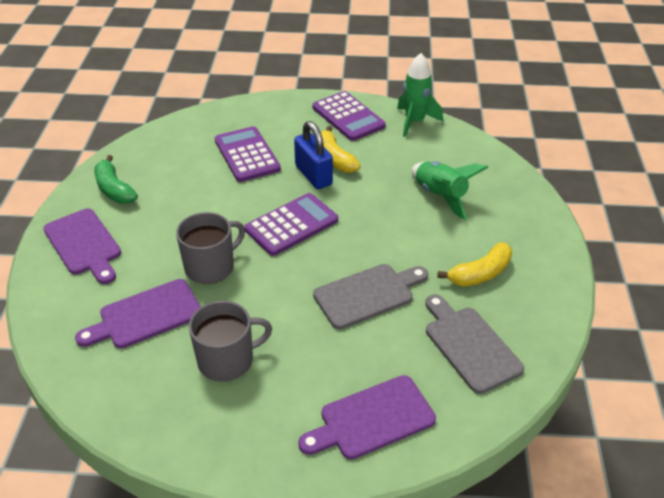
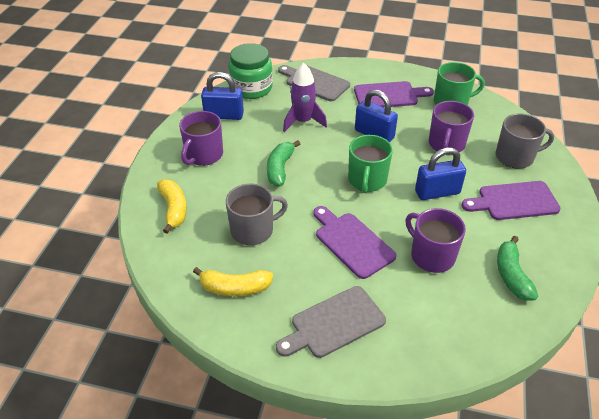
blue padlock: [294,121,333,189] = 1 -> [201,72,244,120] [355,89,398,142] [415,148,466,200] = 3
green banana: [94,155,138,204] = 1 -> [267,140,300,187] [497,236,538,301] = 2
green jar: none = 0 -> [228,43,273,99] = 1
green mug: none = 0 -> [348,135,393,193] [434,62,485,105] = 2
green rocket: [397,53,443,137] [412,161,489,220] = 2 -> none = 0
purple calculator: [215,126,281,182] [244,193,338,256] [313,91,386,141] = 3 -> none = 0
purple mug: none = 0 -> [179,111,223,166] [406,208,466,273] [429,101,474,155] = 3
purple rocket: none = 0 -> [283,62,327,132] = 1

